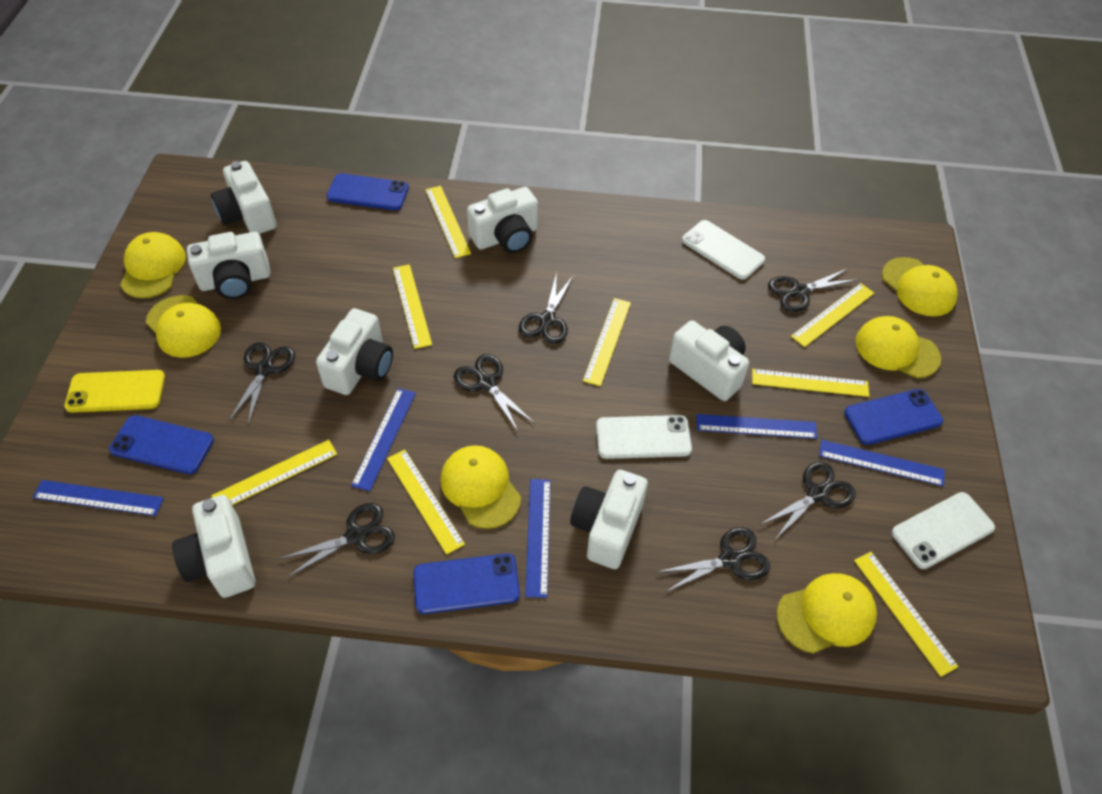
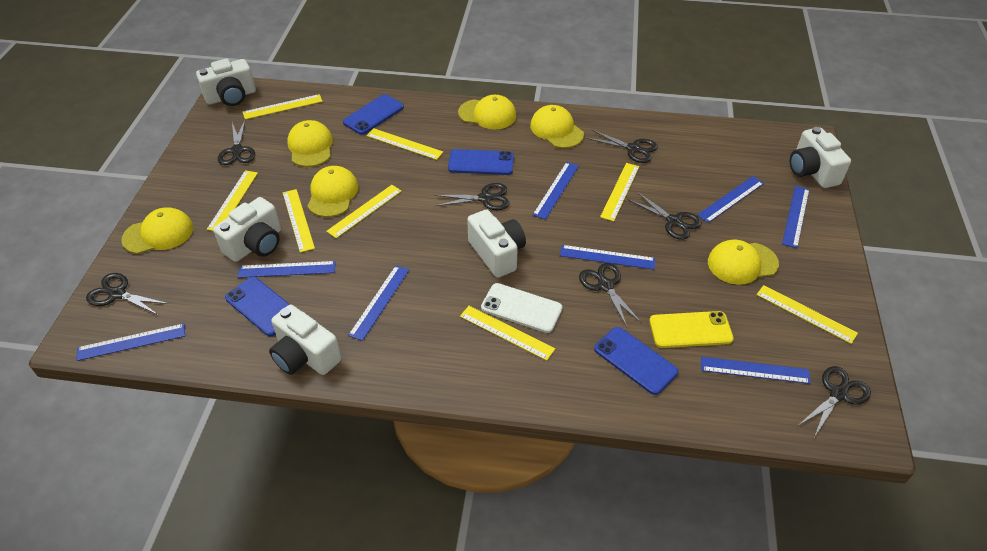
blue ruler: [33,480,164,516] [351,388,416,491] [525,479,551,598] [696,414,817,439] [819,440,945,486] = 5 -> [77,323,185,361] [238,261,336,278] [348,265,409,341] [533,162,579,220] [560,245,655,270] [697,176,764,223] [701,357,811,384] [782,186,809,248] = 8
white camera: [172,495,255,598] [187,232,270,299] [211,161,276,234] [316,308,393,395] [467,187,538,253] [570,470,648,569] [669,320,749,401] = 7 -> [196,59,256,106] [213,197,281,262] [269,305,341,375] [467,209,526,278] [790,127,851,188] = 5
white phone: [596,415,692,459] [682,220,765,280] [892,492,995,569] = 3 -> [481,283,562,333] = 1

